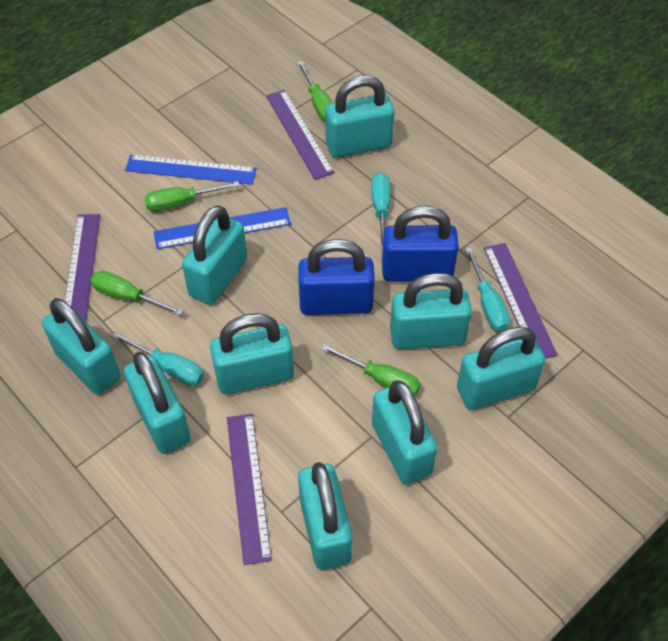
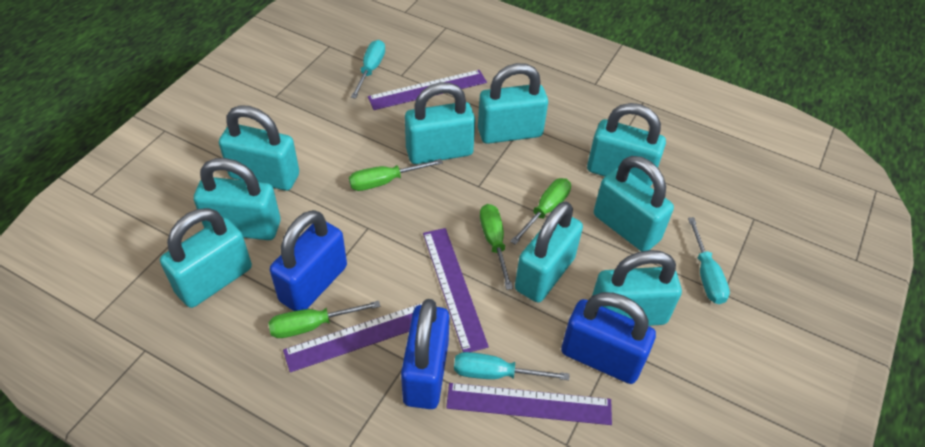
blue padlock: [298,239,375,315] [382,206,459,282] = 2 -> [270,210,347,311] [401,299,450,409] [561,292,656,384] = 3
blue ruler: [125,155,256,184] [154,207,291,249] = 2 -> none = 0

